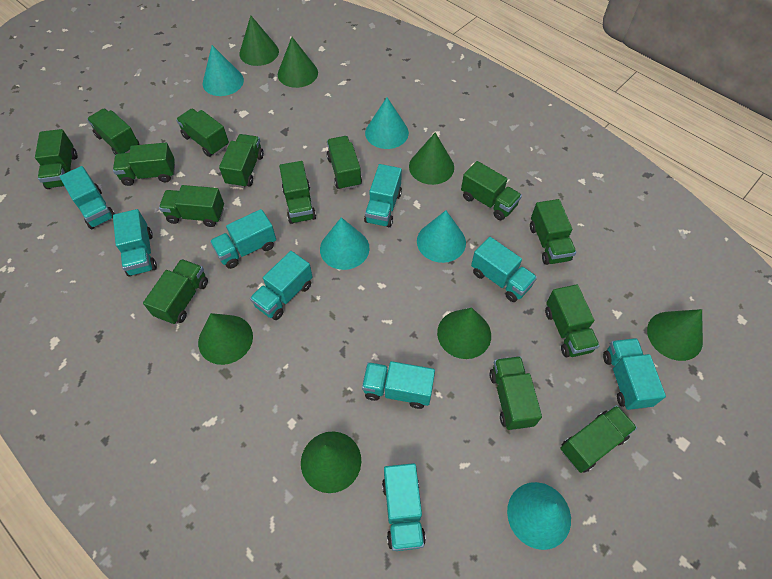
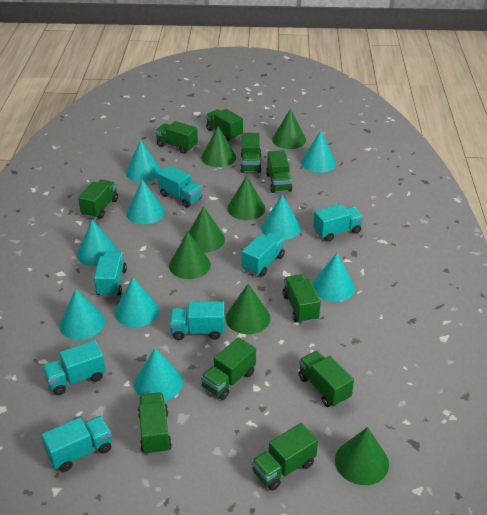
green truck: [35,129,78,189] [87,109,139,155] [113,143,175,186] [143,259,208,324] [159,185,224,227] [176,109,229,157] [219,134,264,188] [279,161,316,224] [327,136,362,190] [461,161,522,220] [490,356,542,430] [530,199,576,265] [545,284,600,357] [560,405,637,473] = 14 -> [78,180,118,219] [138,392,172,455] [155,121,198,154] [201,337,256,400] [206,109,243,141] [240,133,261,173] [251,423,318,491] [266,150,292,193] [283,274,321,323] [298,351,354,407] = 10
turquoise cone: [203,45,244,96] [320,217,369,270] [365,97,409,149] [417,210,466,263] [507,482,571,550] = 5 -> [59,289,105,340] [77,219,118,266] [114,277,159,327] [126,140,162,182] [126,180,165,224] [134,348,183,401] [261,195,301,240] [301,131,336,173] [312,253,355,302] = 9
turquoise truck: [60,166,115,229] [113,209,157,276] [210,209,276,269] [250,251,313,320] [362,361,435,409] [364,164,402,227] [382,463,426,551] [471,237,537,302] [603,338,666,410] = 9 -> [41,416,112,472] [42,340,106,395] [94,251,127,297] [157,165,202,208] [170,301,225,340] [242,233,285,277] [313,204,364,242] = 7

